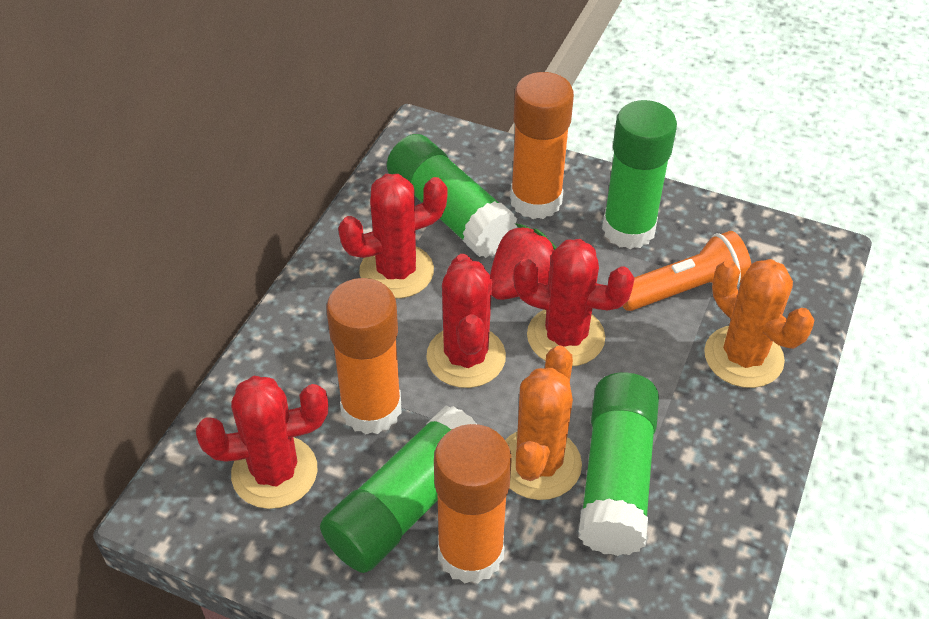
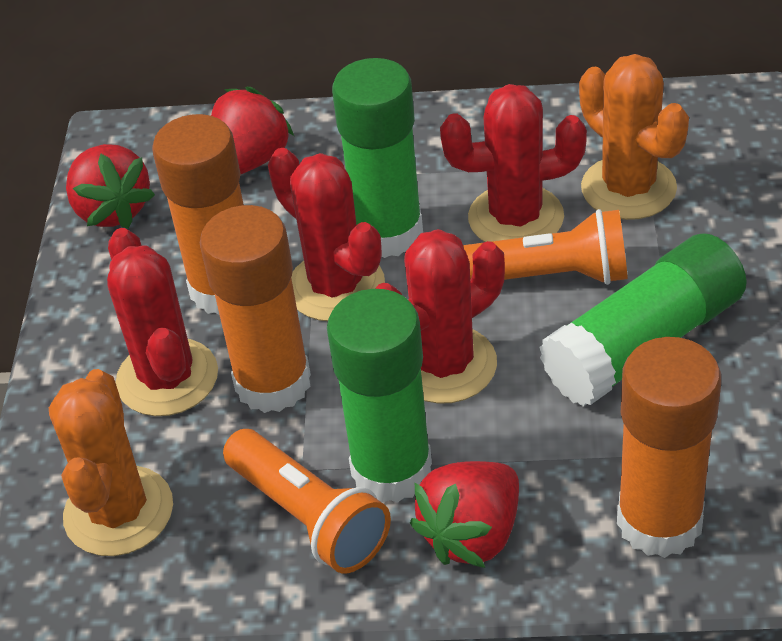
green glue stick: [320,406,476,573] [387,134,517,258] [579,372,659,556] [602,100,677,249] = 4 -> [327,289,432,503] [332,58,423,258] [539,233,747,407] = 3
orange flashlight: [623,231,751,311] = 1 -> [223,429,391,573] [463,209,628,285] = 2
red strawberry: [490,223,557,300] = 1 -> [66,144,155,229] [211,87,294,174] [410,461,519,568] = 3

